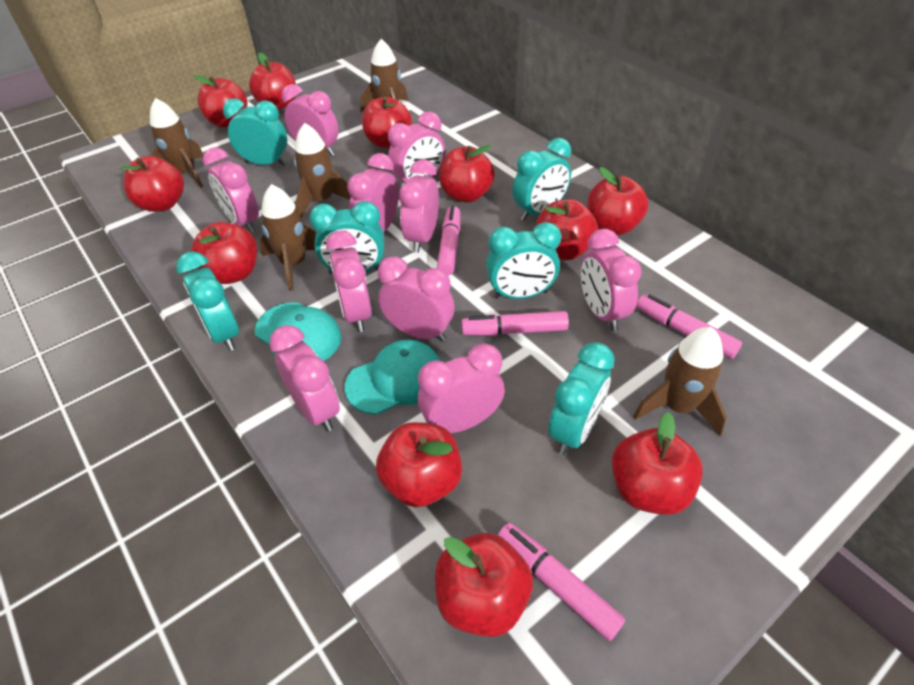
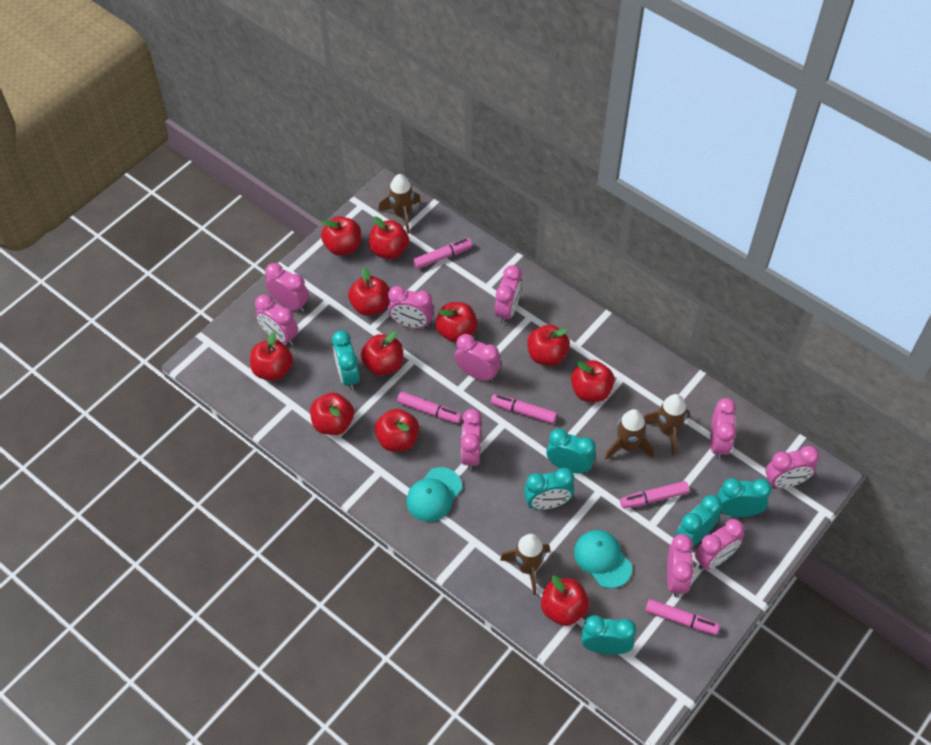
brown rocket: [150,98,203,188] [259,184,316,291] [294,123,351,217] [360,39,408,112] [633,327,727,436] = 5 -> [378,174,420,234] [500,534,550,595] [605,409,654,460] [644,394,690,455] = 4
pink marker: [437,206,460,276] [462,311,569,336] [498,523,625,641] [636,294,742,359] = 4 -> [397,392,462,424] [413,238,472,269] [491,394,557,424] [620,481,689,509] [645,599,720,635] = 5

